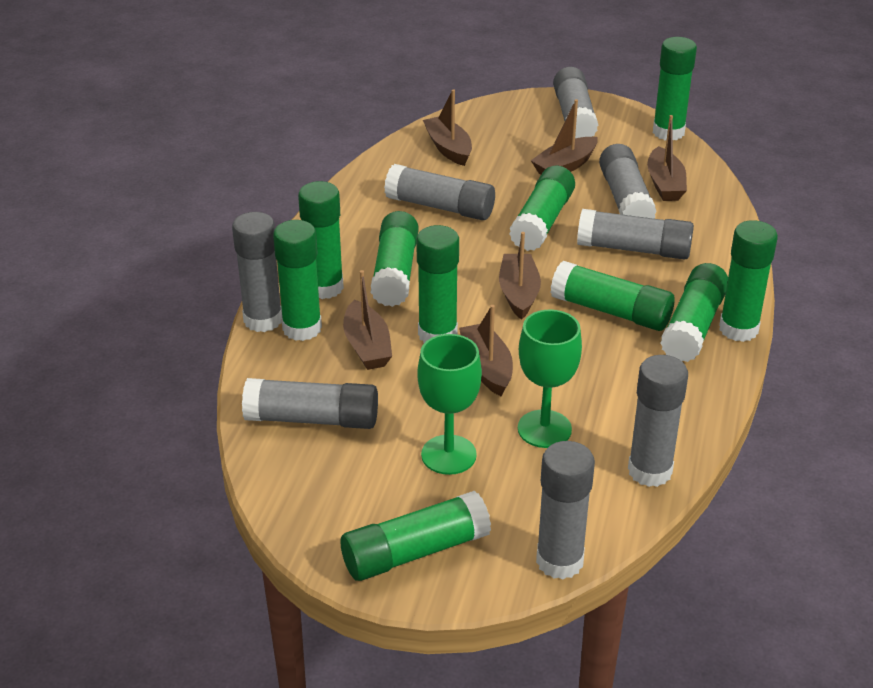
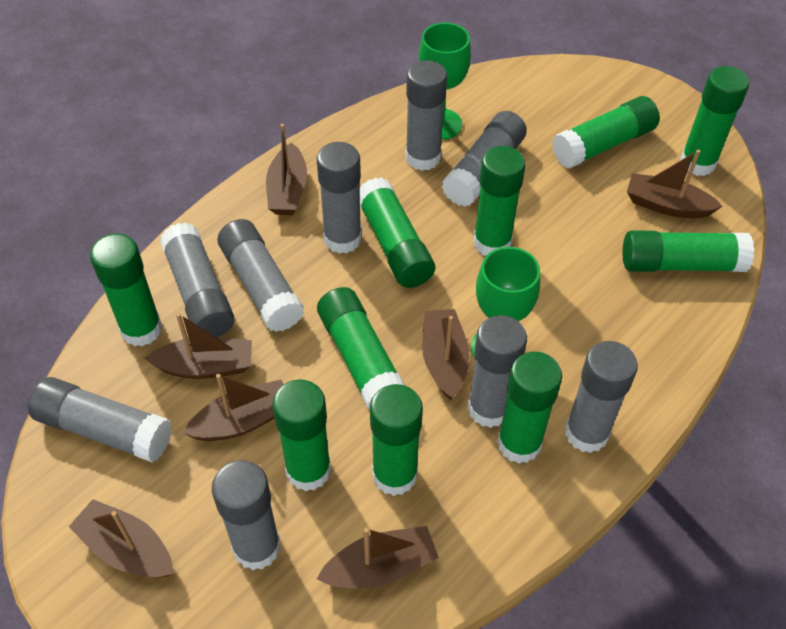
brown boat: [343,270,392,370] [423,89,472,166] [459,305,513,396] [499,232,541,320] [531,99,598,175] [647,115,687,201] = 6 -> [69,499,173,577] [145,313,252,379] [183,374,284,441] [266,124,307,215] [317,526,439,588] [422,309,469,400] [627,150,723,218] = 7
grey glue stick: [232,212,282,332] [242,378,378,429] [384,164,495,220] [536,441,595,579] [553,67,598,138] [577,209,694,260] [599,144,657,219] [628,355,688,487] = 8 -> [28,377,172,463] [160,223,234,337] [212,460,281,570] [218,219,304,332] [316,142,362,254] [405,60,447,171] [442,111,527,207] [468,315,527,428] [565,341,638,453] = 9

